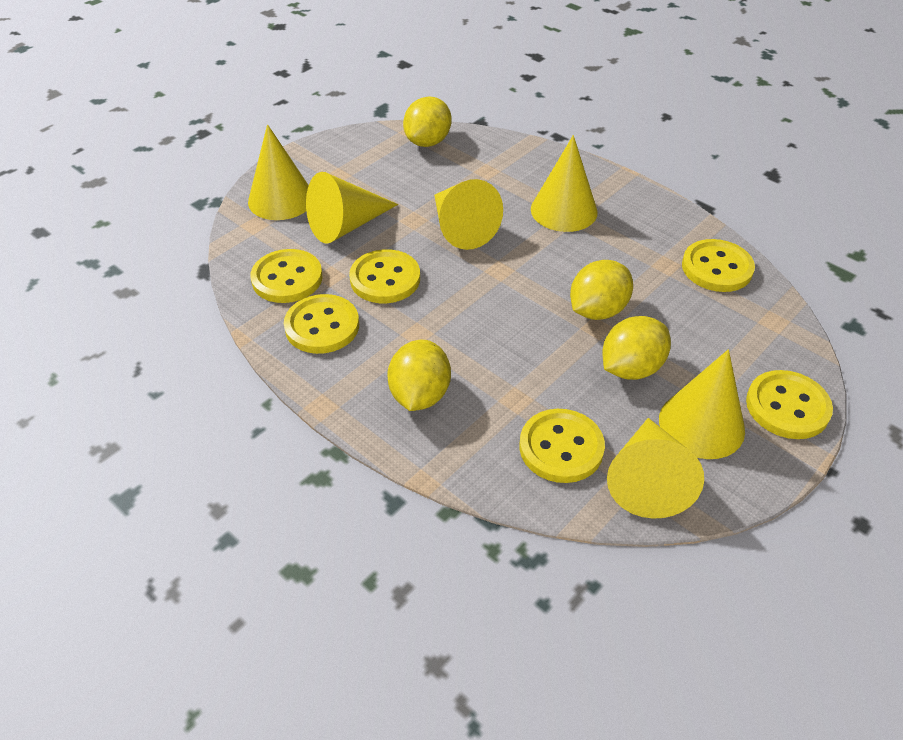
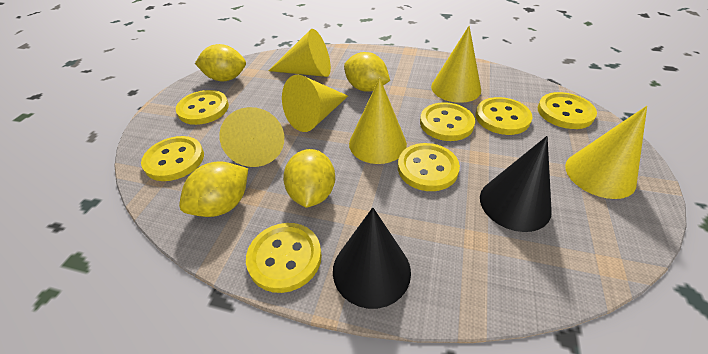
black cone: none = 0 -> [333,207,411,309] [480,136,552,232] = 2
yellow button: [250,249,323,303] [284,294,359,354] [349,249,420,303] [519,409,605,483] [682,239,755,292] [746,370,833,439] = 6 -> [141,136,204,181] [176,90,229,125] [246,223,322,293] [398,143,460,191] [420,102,475,141] [475,97,532,135] [537,92,597,129] = 7

